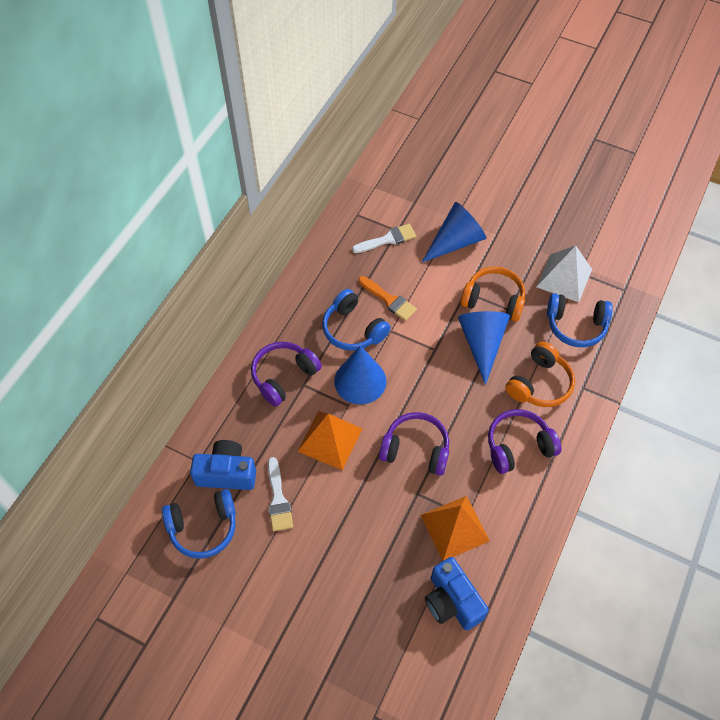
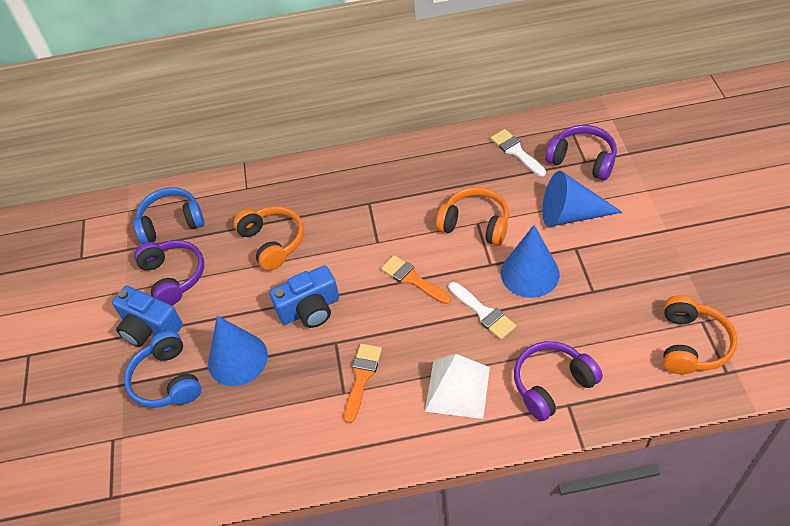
blue headphones: [162,489,236,559] [322,289,391,351] [547,293,613,347] = 3 -> [124,331,201,408] [133,187,205,244] = 2
orange brush: [358,276,417,321] = 1 -> [344,344,382,423] [381,255,451,304] = 2
orange headphones: [461,267,525,322] [505,342,575,407] = 2 -> [234,206,304,271] [436,187,509,246] [663,295,737,374] = 3
orange pyramid: [297,411,362,470] [421,496,490,561] = 2 -> none = 0

